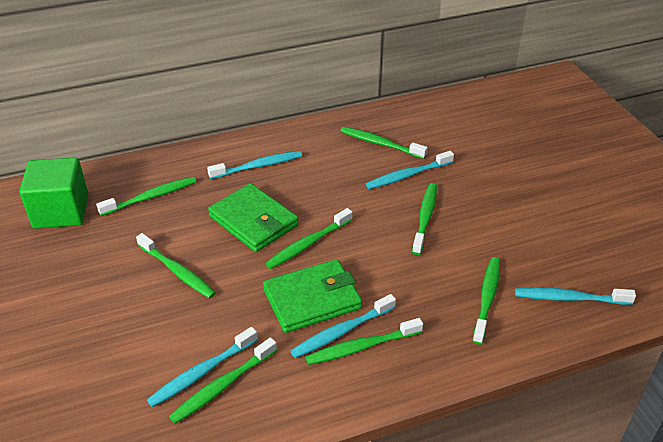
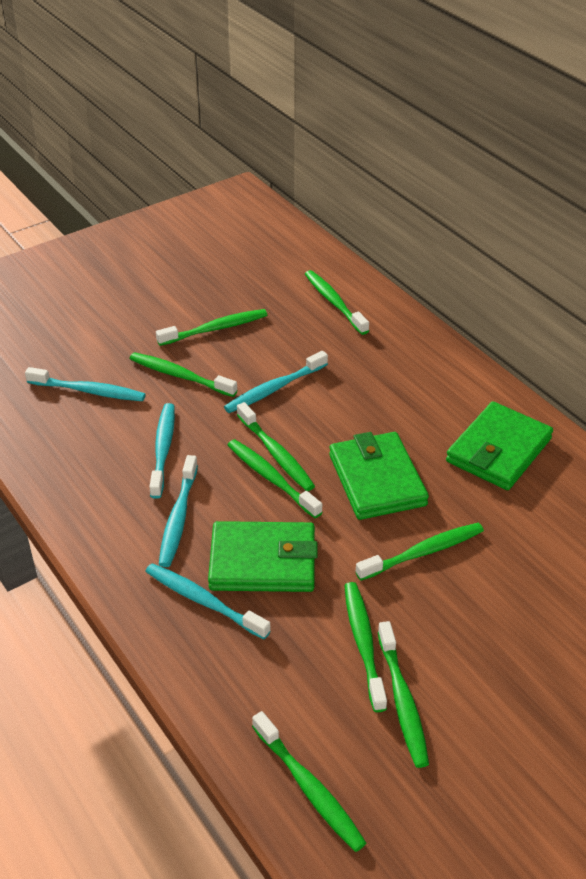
green cube: [19,157,89,229] = 1 -> none = 0
green toothbrush: [96,177,196,216] [136,233,216,299] [169,337,277,424] [265,208,353,269] [305,318,423,365] [340,127,428,159] [412,183,437,255] [473,257,500,345] = 8 -> [130,352,237,397] [156,309,267,346] [228,439,322,518] [237,402,315,491] [252,711,366,852] [305,270,369,335] [344,582,387,712] [356,523,484,581] [378,621,429,768] = 9
green wallet: [208,183,299,252] [263,259,362,333] = 2 -> [208,521,318,592] [329,432,429,520] [446,402,553,490] = 3

